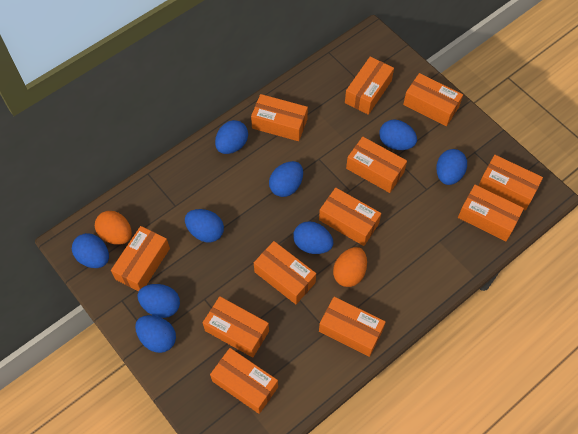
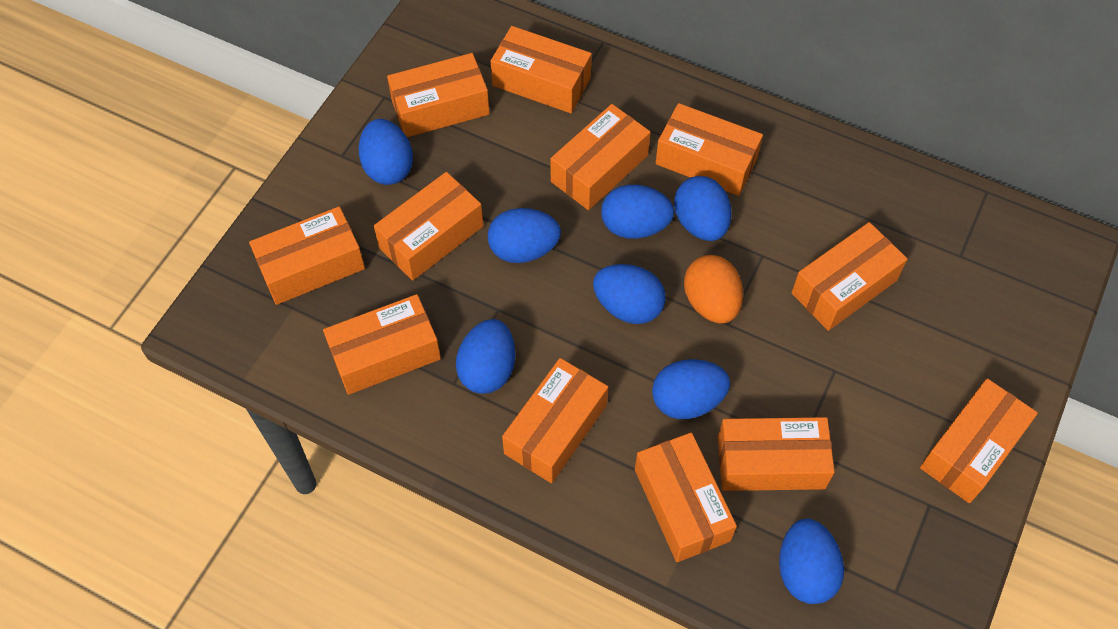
blue egg: [72,233,109,268] [135,315,176,353] [137,284,180,318] [185,209,224,242] [215,120,248,154] [269,161,303,197] [293,221,333,254] [379,119,417,150] [436,149,467,185] = 9 -> [358,119,413,185] [456,319,515,394] [488,208,561,263] [593,264,666,324] [601,185,674,239] [652,359,730,419] [674,176,732,241] [779,519,844,604] = 8
orange egg: [95,211,132,245] [333,247,367,287] = 2 -> [684,255,743,324] = 1

